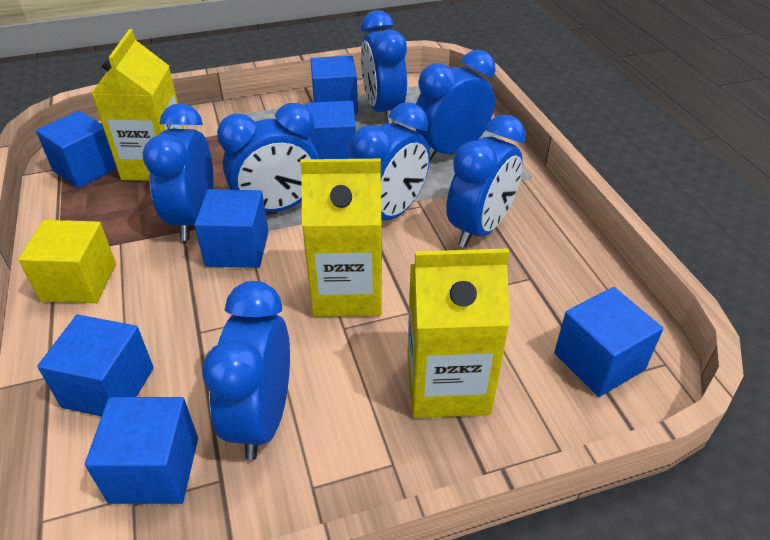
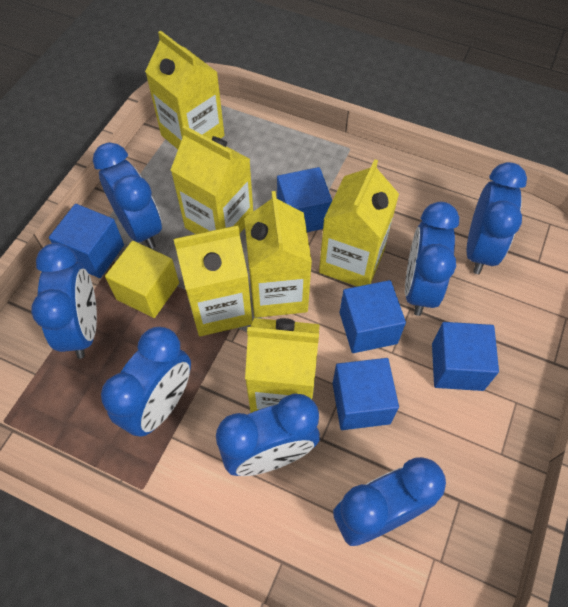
blue cube: [36,111,117,188] [37,315,154,417] [85,397,198,504] [194,189,269,268] [306,101,356,159] [310,56,358,114] [554,287,663,397] = 7 -> [49,204,124,278] [277,167,332,232] [332,358,399,430] [340,280,406,353] [432,322,499,391] = 5
yellow carton: [91,29,184,181] [300,159,382,317] [407,249,510,418] = 3 -> [145,30,224,149] [171,125,253,234] [174,226,252,336] [244,191,312,318] [245,318,320,413] [319,159,399,286] = 6

